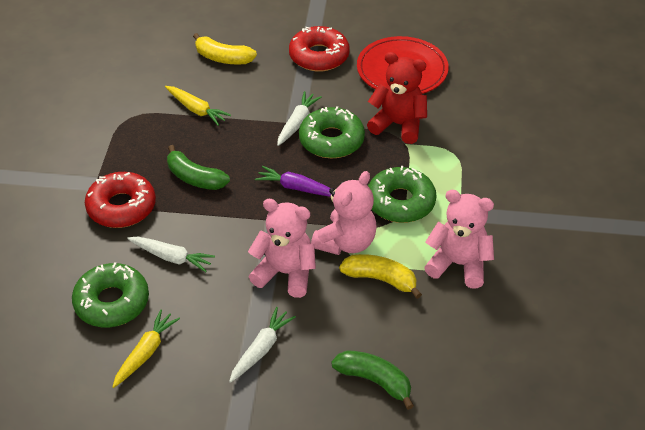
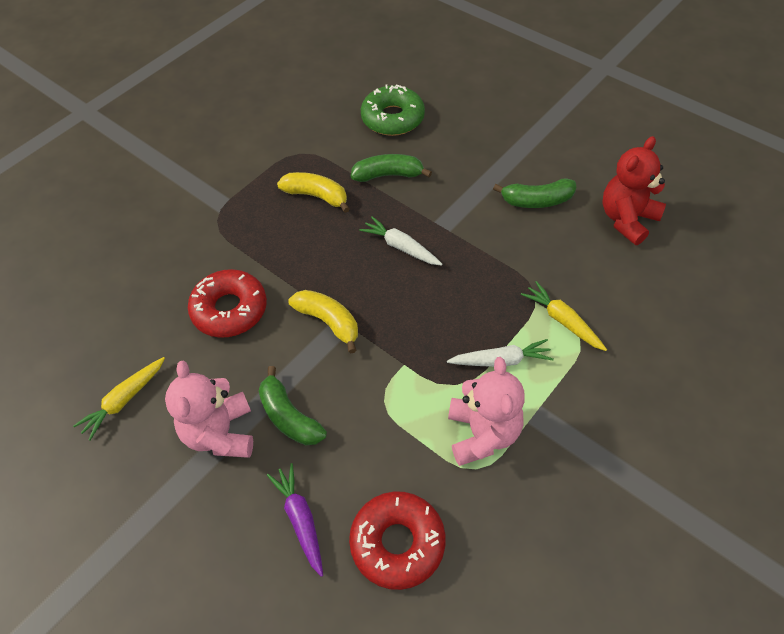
green banana: [167,145,230,190] [331,350,414,410] = 2 -> [259,366,327,445] [351,154,432,182] [493,178,577,208] = 3
green donut: [72,262,149,327] [299,106,365,158] [368,166,436,223] = 3 -> [361,85,425,136] = 1
pink teddy bear: [248,199,316,298] [311,171,377,255] [424,190,494,289] = 3 -> [165,360,253,458] [448,357,525,466] = 2
red plate: [357,36,449,94] = 1 -> none = 0
white carrot: [127,237,215,272] [229,307,296,383] [277,91,322,146] = 3 -> [359,216,442,266] [447,339,554,367] = 2

